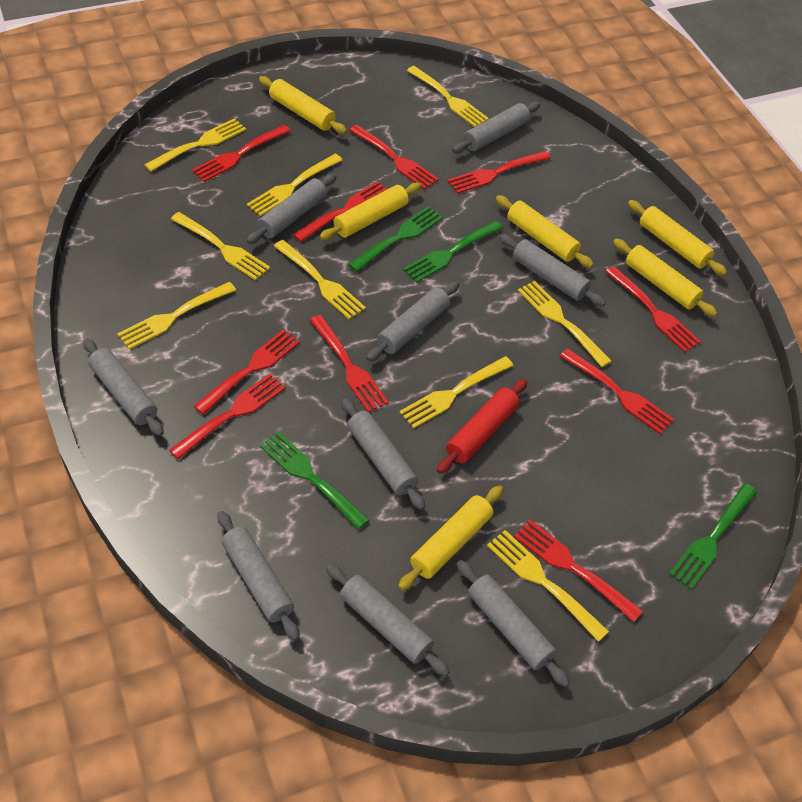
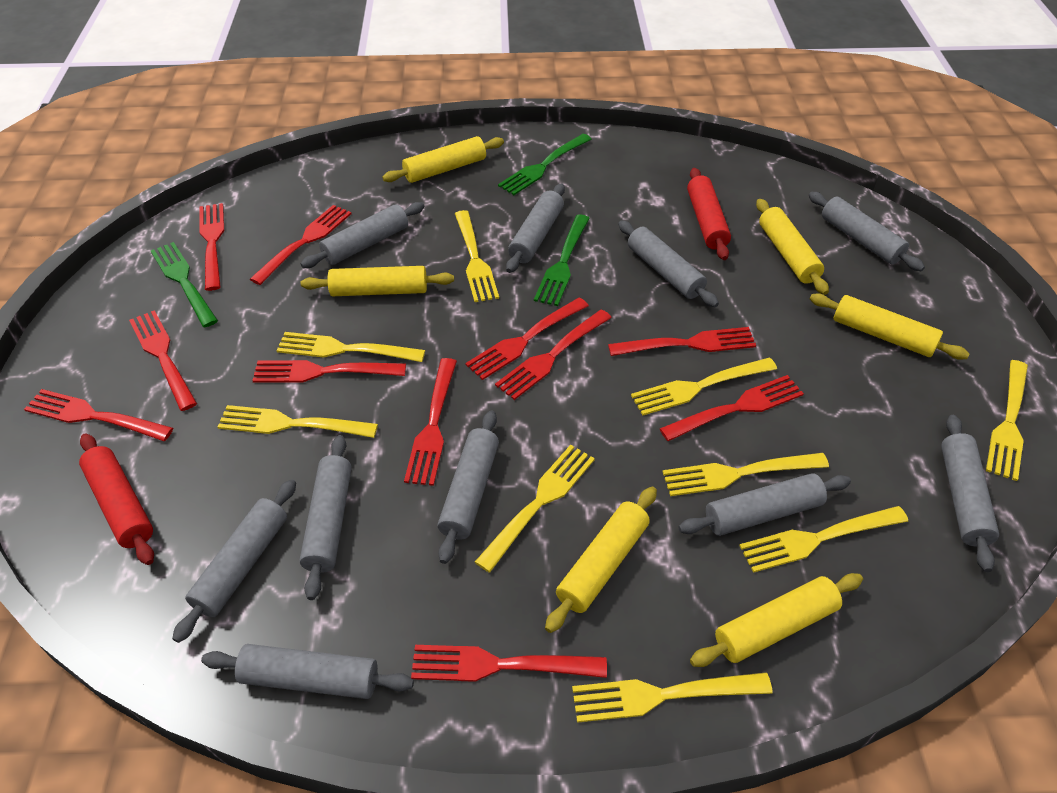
green fork: [260,432,369,529] [348,206,443,272] [403,220,503,283] [669,483,757,590] = 4 -> [151,242,218,327] [498,134,592,195] [534,214,590,306] = 3
grey rolling pin: [83,338,164,436] [217,511,300,641] [247,174,336,244] [326,564,450,676] [342,398,425,510] [367,281,459,361] [452,102,540,153] [457,560,570,687] [499,234,606,307] = 9 -> [172,479,296,643] [201,644,414,699] [300,202,424,268] [300,435,352,600] [438,410,499,564] [506,184,565,273] [618,220,719,307] [678,473,851,536] [809,192,925,271] [941,415,999,572] = 10
red fork: [169,374,286,459] [192,125,291,182] [193,329,300,415] [293,181,387,242] [310,315,389,412] [349,125,439,190] [448,151,551,194] [514,520,643,622] [560,349,674,434] [605,266,701,352] = 10 -> [24,389,173,441] [129,310,197,411] [199,203,224,291] [250,205,352,285] [252,360,406,383] [404,358,457,486] [411,645,607,682] [465,298,589,380] [495,309,612,400] [608,327,756,356] [660,375,804,441] = 11
red rolling pin: [437,379,527,474] = 1 -> [79,433,154,565] [687,168,731,260] = 2

